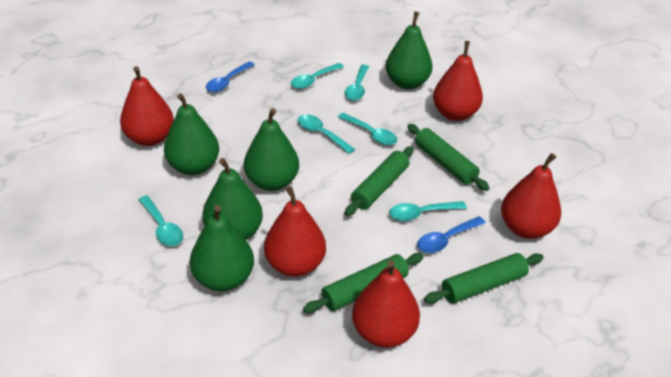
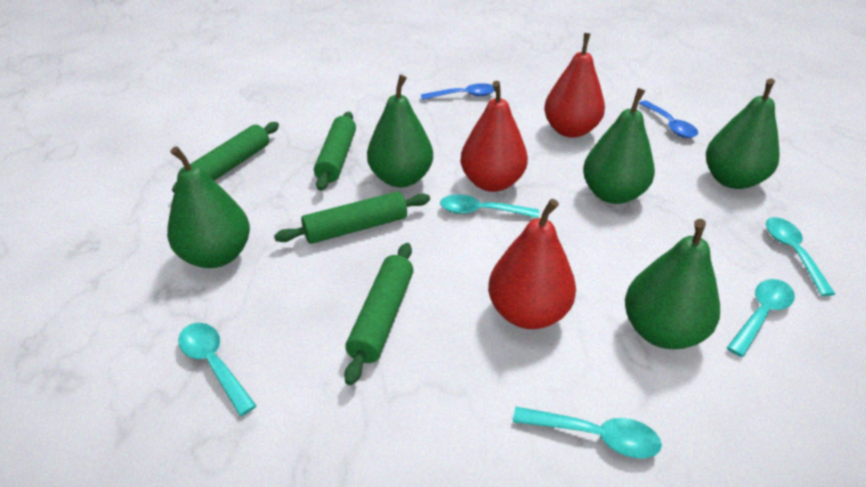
red pear: [120,66,174,146] [264,186,326,277] [352,260,420,348] [433,41,483,121] [501,153,561,239] = 5 -> [460,81,528,192] [488,199,576,329] [544,33,605,138] = 3
turquoise spoon: [138,195,183,246] [291,63,344,89] [298,114,355,154] [338,113,397,145] [345,64,369,101] [389,201,467,221] = 6 -> [178,323,257,416] [440,194,539,218] [513,407,662,459] [727,279,795,357] [766,217,835,296] = 5

